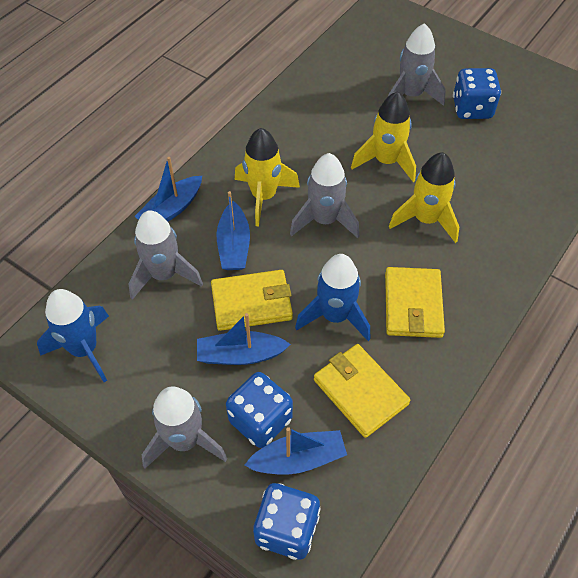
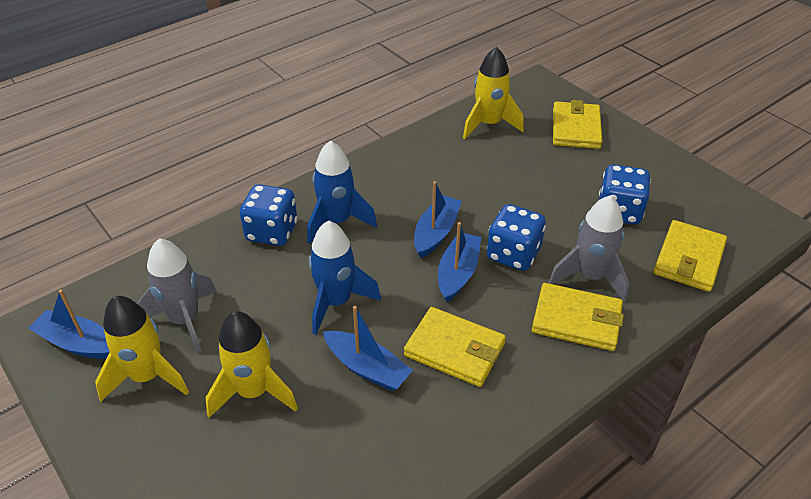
grey rocket: [129,210,203,300] [142,387,227,469] [290,153,359,238] [388,23,446,106] = 4 -> [137,238,217,353] [548,195,629,302] = 2
yellow wallet: [211,270,293,331] [314,344,410,438] [385,267,445,338] = 3 -> [404,307,506,387] [532,283,624,351] [553,100,602,149] [654,220,727,292] = 4

